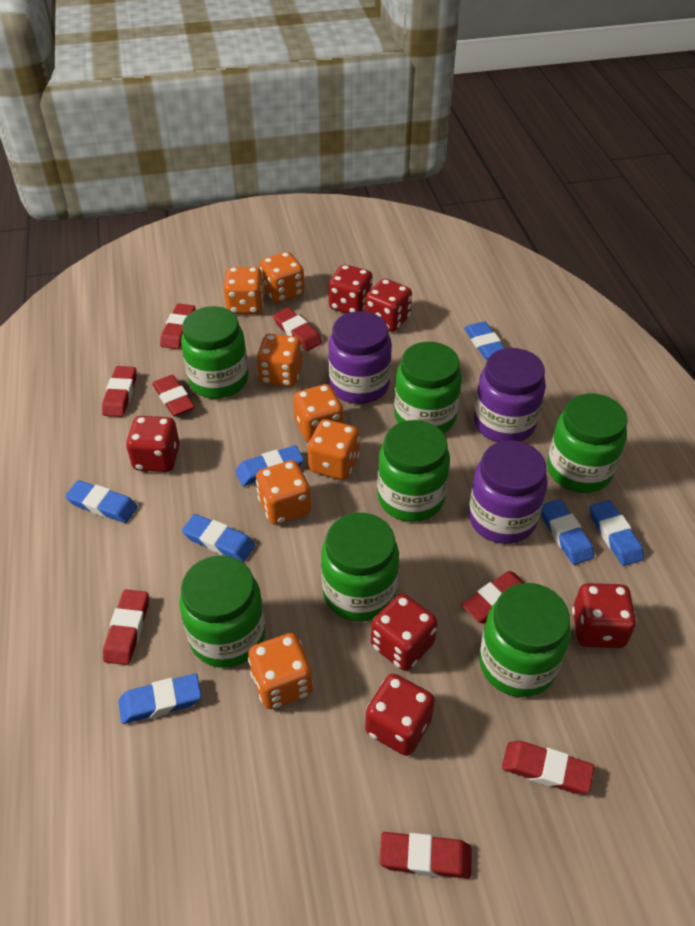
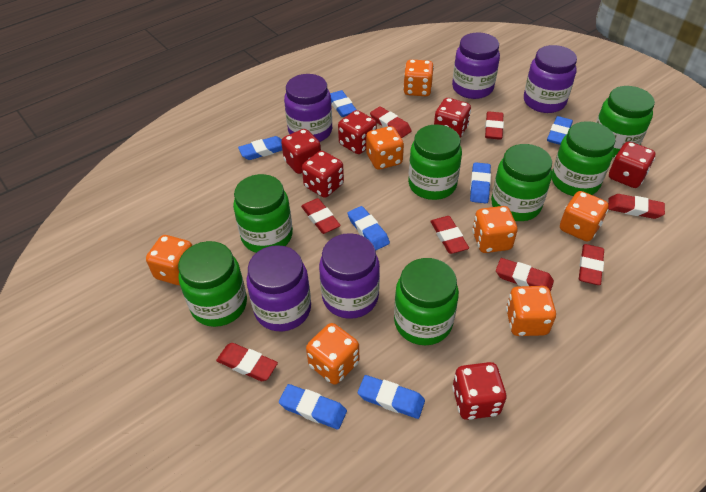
purple jar: [328,311,392,404] [468,440,548,544] [474,348,546,442] = 3 -> [246,245,311,331] [284,74,332,142] [319,233,380,319] [452,32,500,99] [524,45,577,113] = 5

